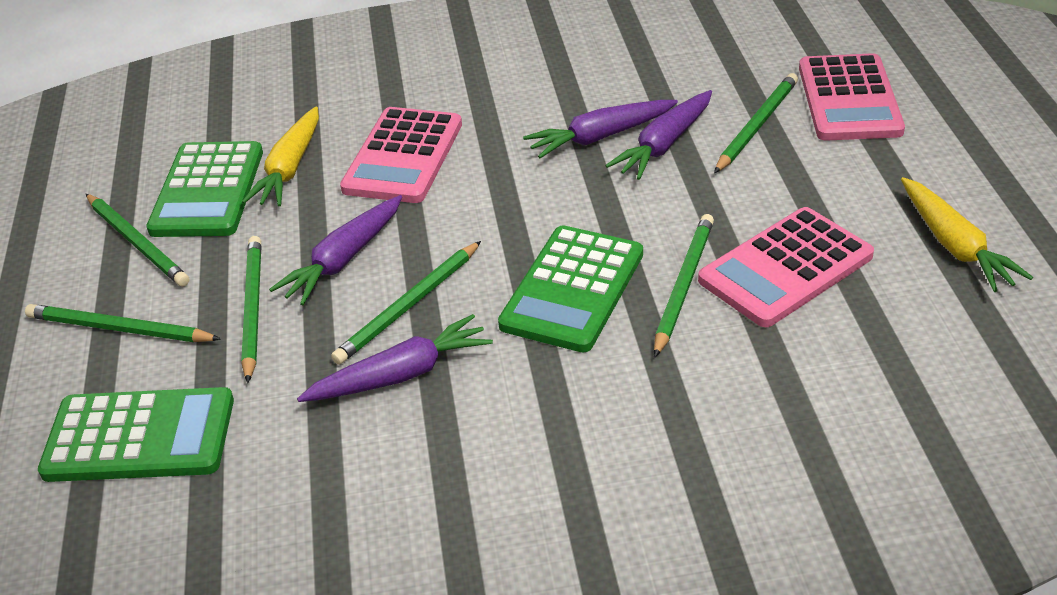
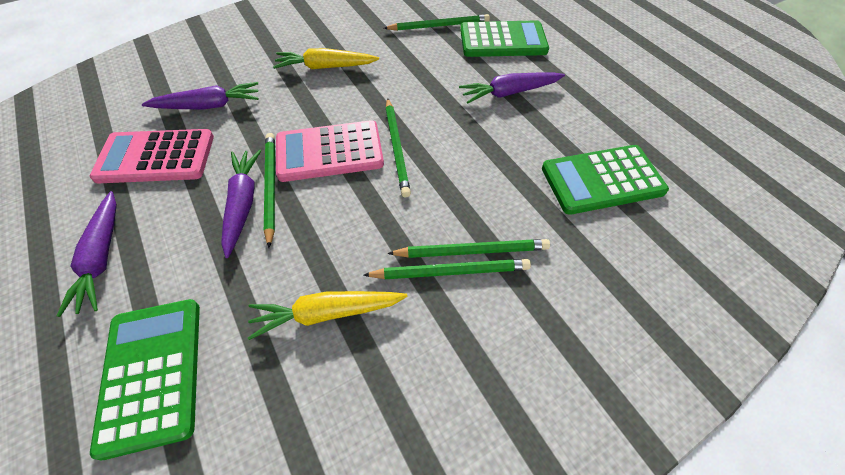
green pencil: [25,304,221,342] [86,194,189,287] [241,236,262,383] [331,241,481,365] [654,214,714,358] [714,73,798,173] = 6 -> [264,133,275,248] [364,259,531,279] [384,14,490,31] [386,98,411,197] [387,239,550,258] = 5
pink calculator: [340,107,462,203] [698,207,874,327] [799,53,905,141] = 3 -> [90,129,214,183] [276,120,384,182] = 2

